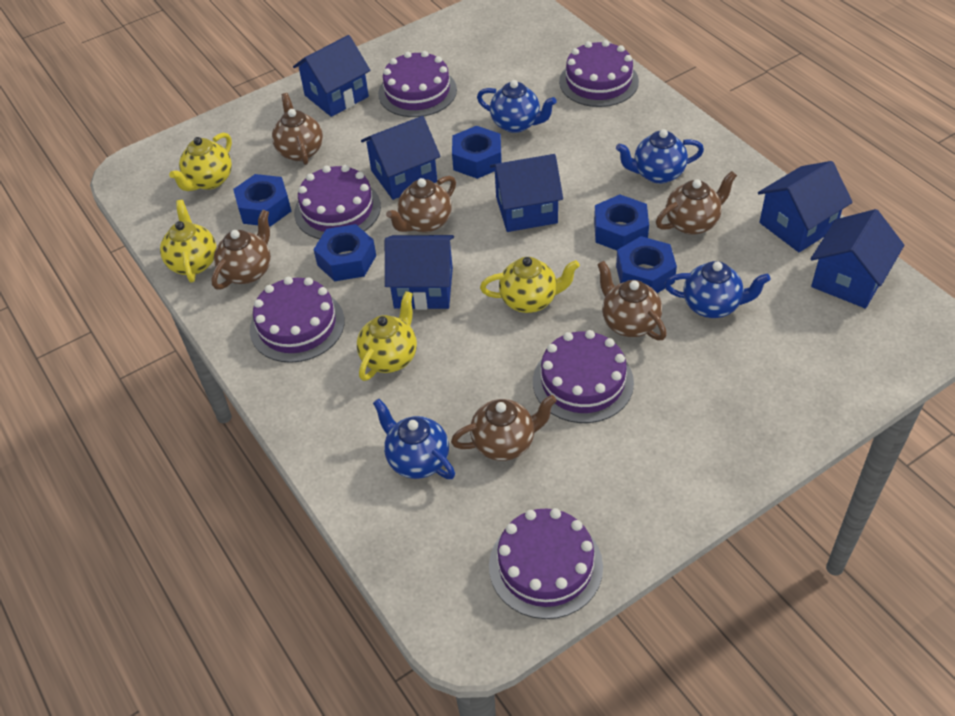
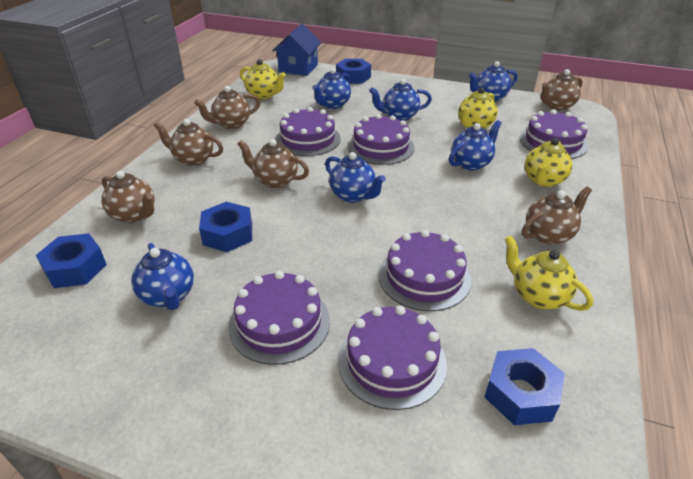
blue house: [293,35,370,117] [361,116,441,200] [385,235,454,310] [490,154,563,232] [758,161,853,252] [811,209,904,309] = 6 -> [272,24,321,76] = 1
blue nut: [233,174,291,227] [314,224,376,281] [452,126,502,179] [594,195,649,250] [616,236,677,293] = 5 -> [36,233,107,288] [199,202,252,252] [336,59,371,84] [485,348,565,425] = 4
blue teapot: [373,399,455,479] [477,80,557,133] [616,129,704,184] [665,261,771,318] = 4 -> [131,243,194,310] [312,68,351,109] [325,152,386,203] [369,79,432,121] [449,120,502,171] [468,61,518,102] = 6

